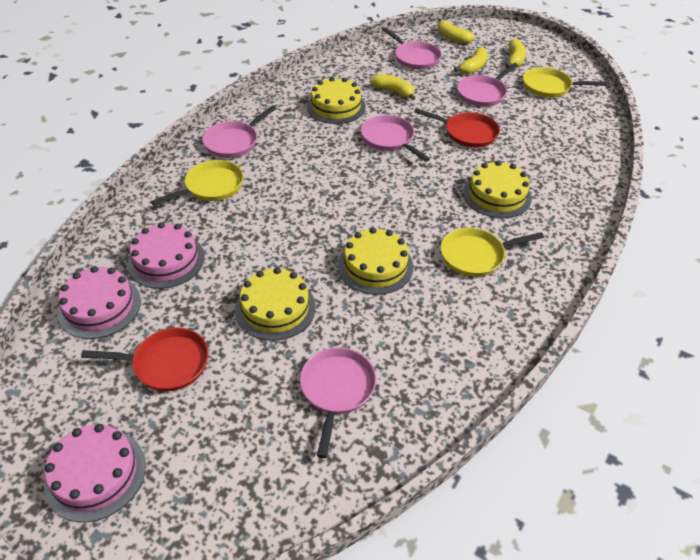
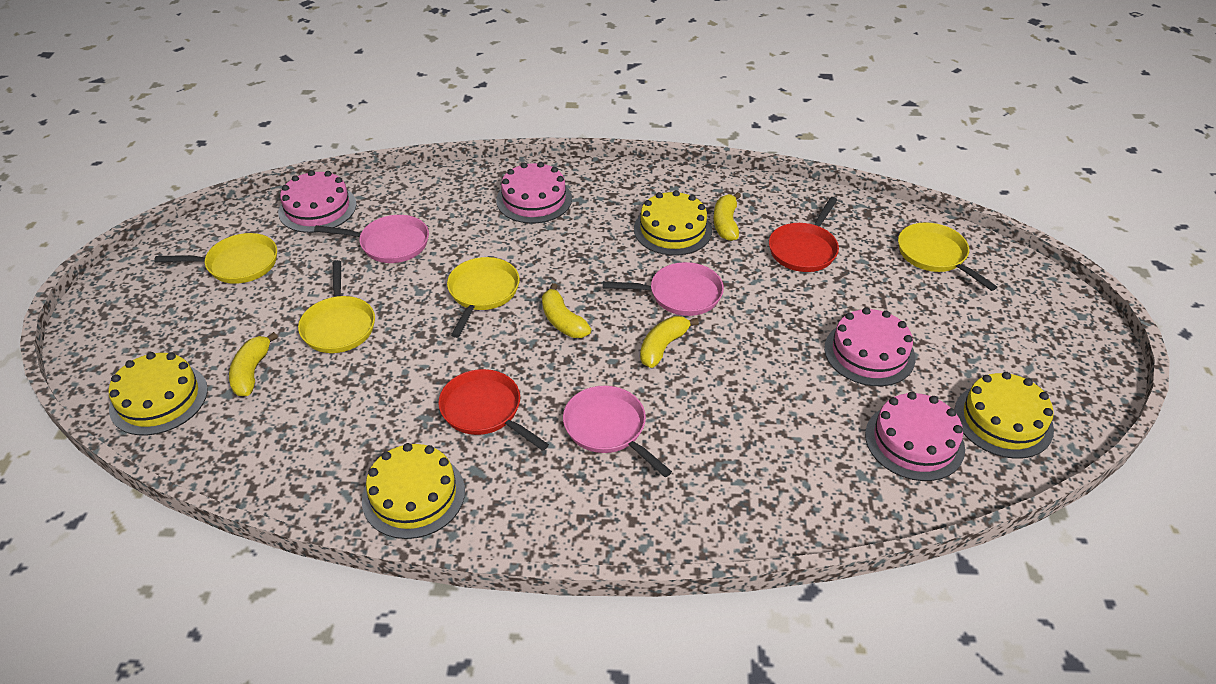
pink cake: [44,424,146,522] [58,266,141,339] [128,222,204,289] = 3 -> [278,170,357,233] [496,162,572,223] [824,307,915,386] [865,392,965,481] = 4
pink pan: [202,106,276,158] [300,347,376,458] [361,115,430,162] [383,28,442,69] [457,63,518,107] = 5 -> [314,215,429,263] [563,386,672,477] [603,262,724,316] = 3
yellow pan: [151,160,244,206] [440,227,544,277] [523,67,607,98] = 3 -> [154,233,277,284] [298,260,375,353] [447,257,520,338] [898,222,997,291] = 4

